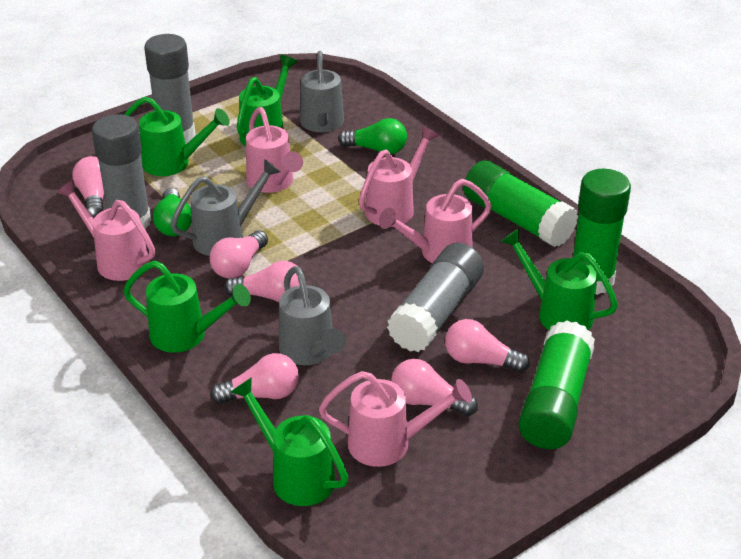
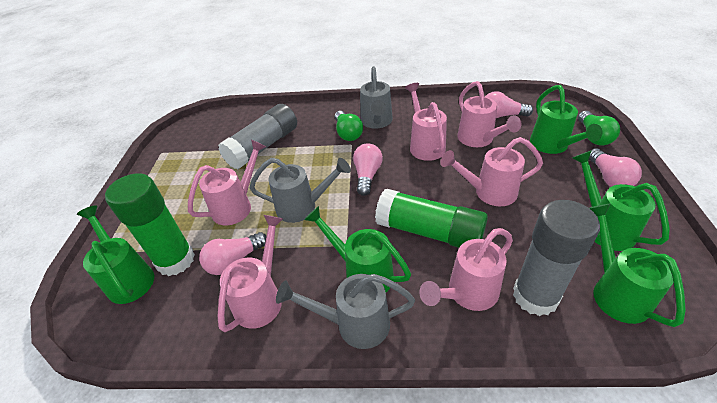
green glue stick: [463,160,578,247] [518,320,595,449] [573,169,631,295] = 3 -> [105,173,195,276] [375,189,488,248] = 2
grey glue stick: [92,114,151,230] [144,34,196,143] [387,243,484,352] = 3 -> [218,104,297,169] [513,200,600,316] = 2
pink light bulb: [72,156,104,218] [210,230,268,278] [210,353,299,404] [224,261,300,302] [391,359,478,416] [445,319,530,373] = 6 -> [199,232,267,275] [353,143,383,196] [485,91,533,118] [589,148,642,187] = 4
pink watering can: [56,180,155,281] [246,107,303,193] [319,371,472,467] [359,126,439,227] [379,179,492,263] = 5 -> [188,140,266,225] [218,215,283,332] [405,83,447,161] [419,228,513,311] [440,137,543,206] [458,81,521,147] = 6

